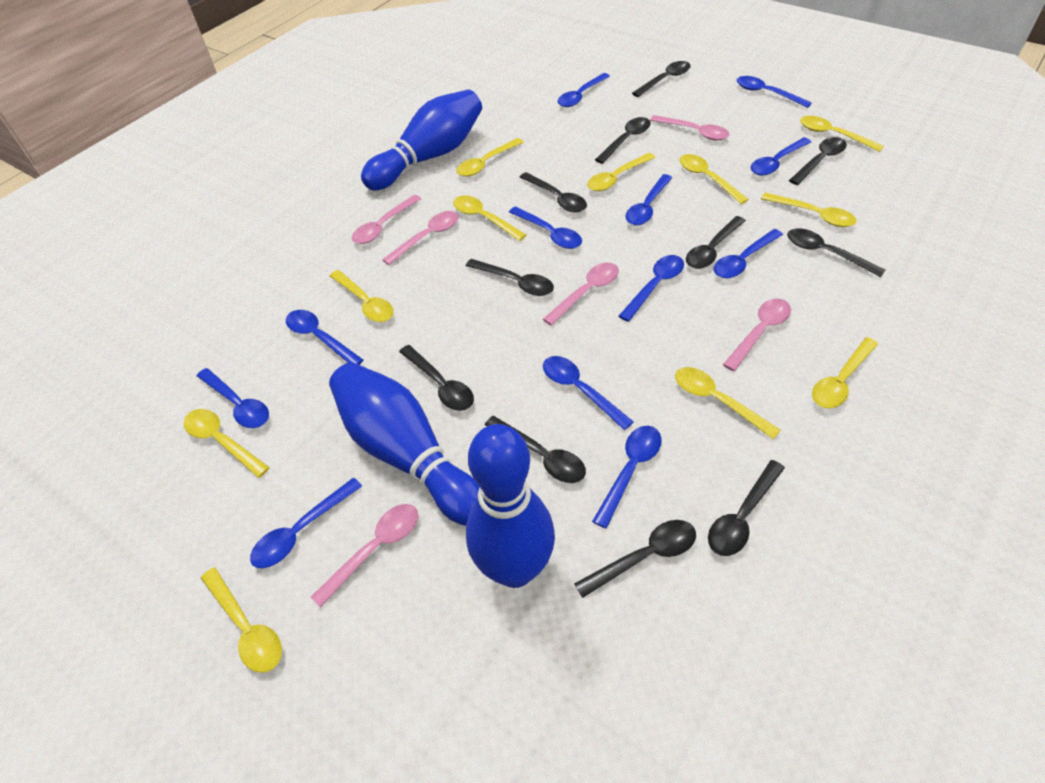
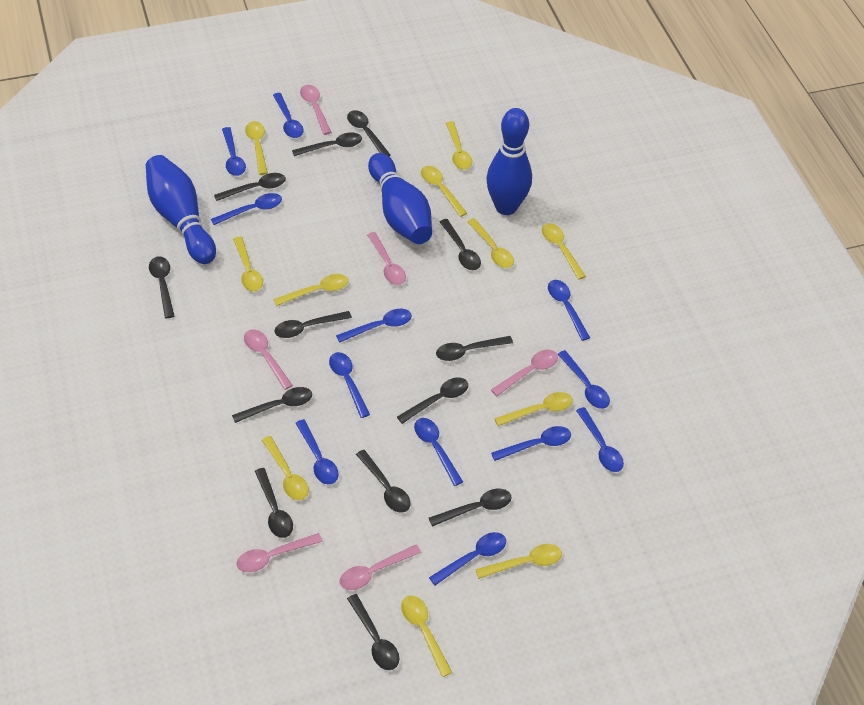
black spoon: [399,345,474,411] [466,259,554,296] [485,416,586,483] [520,172,587,213] [574,520,696,598] [595,117,651,164] [632,61,691,97] [686,216,746,269] [708,460,785,556] [787,228,885,277] [789,137,847,185] = 11 -> [149,256,174,318] [214,173,286,201] [232,387,312,423] [255,468,293,538] [274,311,352,338] [292,132,362,156] [347,110,391,156] [347,594,399,670] [356,450,411,513] [397,377,468,424] [429,489,512,527] [436,336,513,361] [440,219,481,270] = 13

